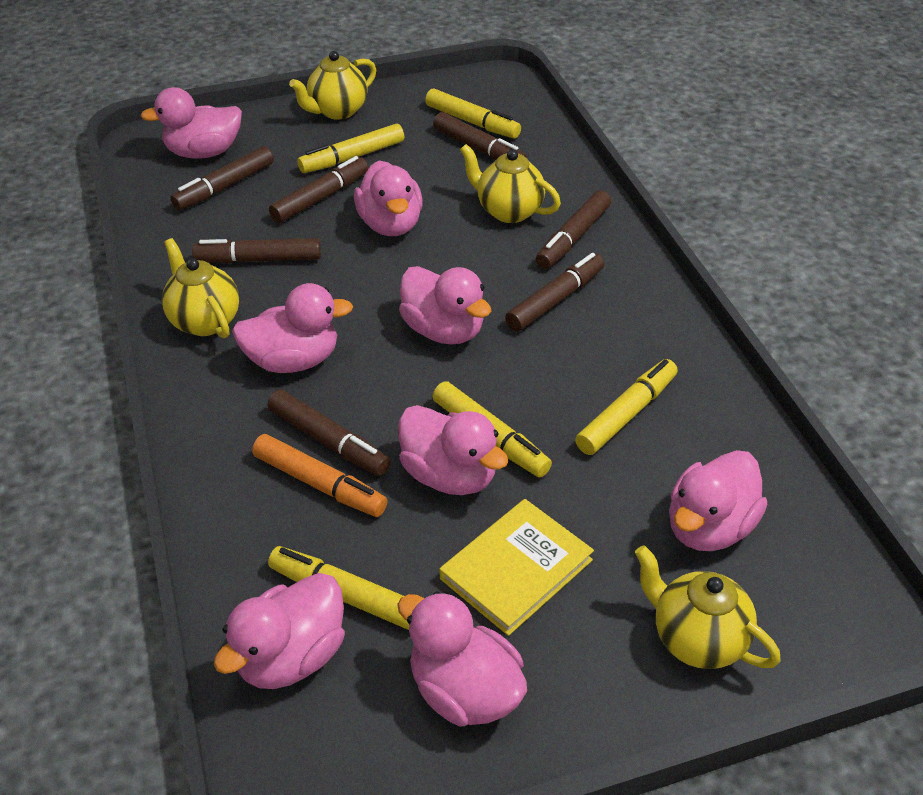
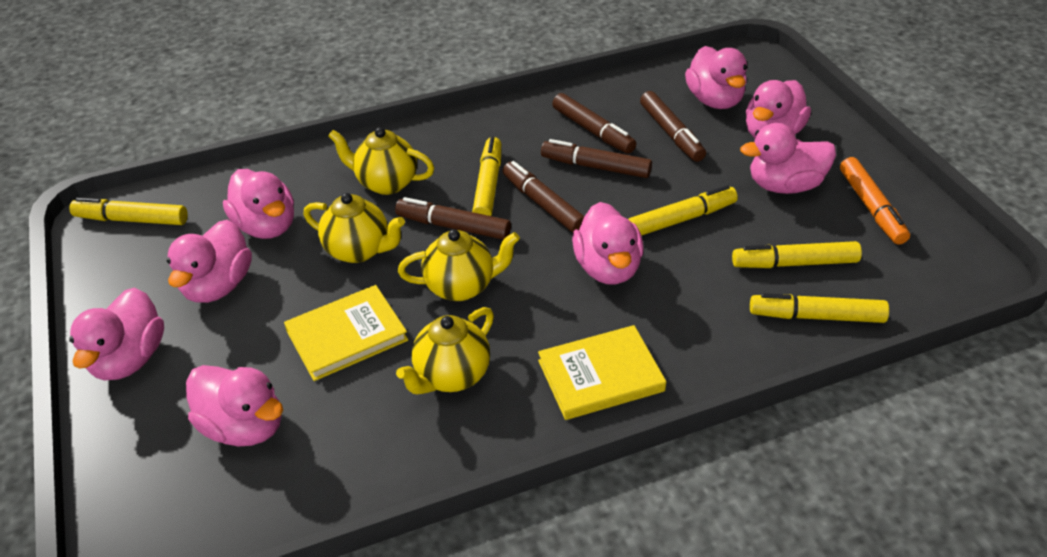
brown marker: [170,146,274,210] [192,238,321,263] [268,390,390,476] [269,156,369,223] [433,112,527,160] [505,253,604,332] [536,190,611,269] = 7 -> [395,197,511,240] [503,161,584,233] [541,139,652,178] [552,93,636,154] [640,91,706,162] = 5
yellow book: [439,499,594,636] = 1 -> [284,285,408,381] [538,325,666,420] = 2

